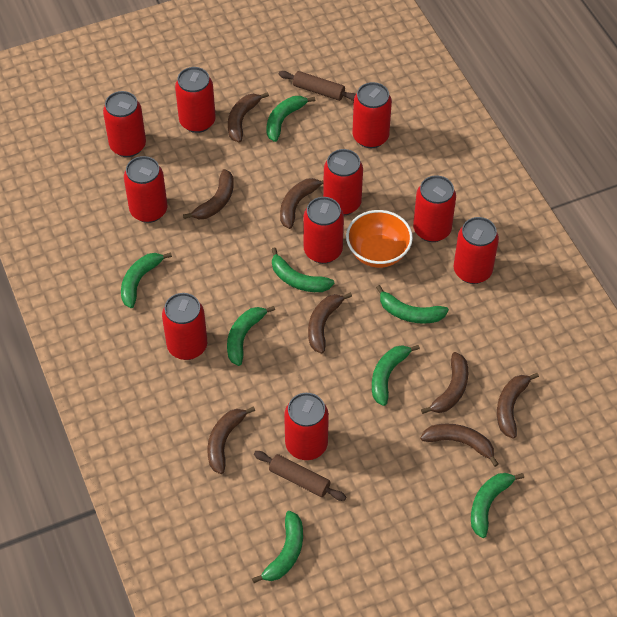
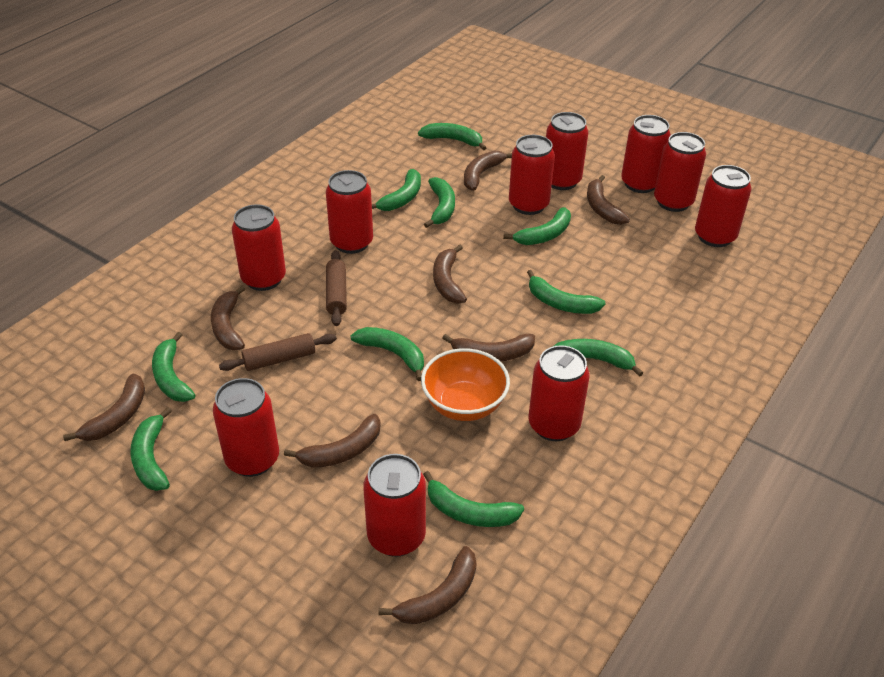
green banana: [121,252,172,308] [227,306,275,366] [252,511,303,583] [267,96,315,142] [271,247,334,292] [372,345,420,406] [376,285,449,324] [471,473,524,538] = 8 -> [130,407,172,491] [152,332,196,402] [350,327,424,381] [372,169,421,211] [418,123,486,150] [423,471,524,527] [424,177,455,228] [503,207,571,245] [527,270,606,314] [554,339,643,377] = 10

